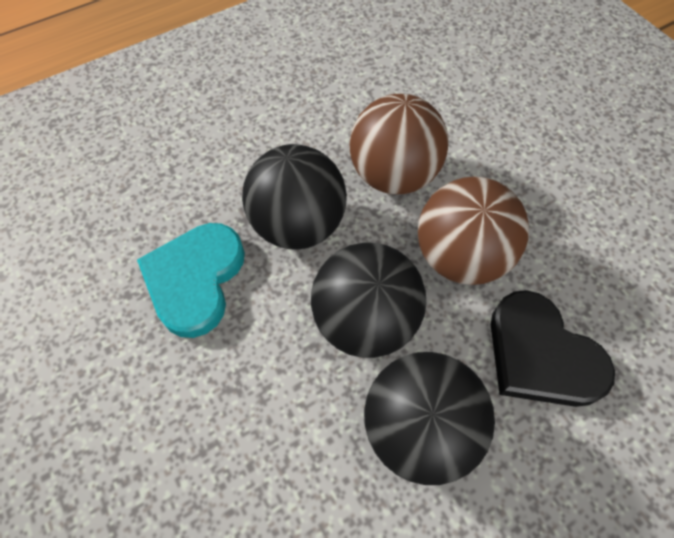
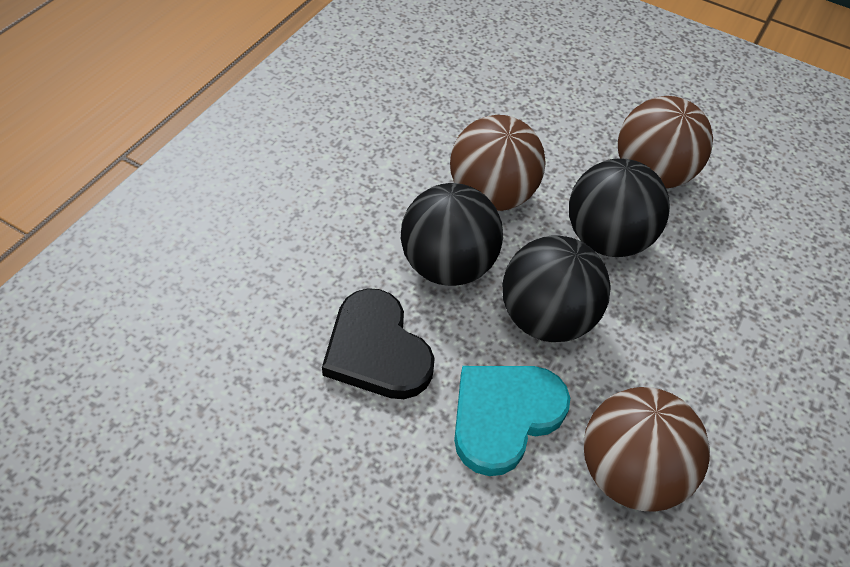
brown ball: [350,94,448,194] [418,176,529,285] = 2 -> [450,115,546,211] [584,387,710,512] [618,96,713,189] = 3

